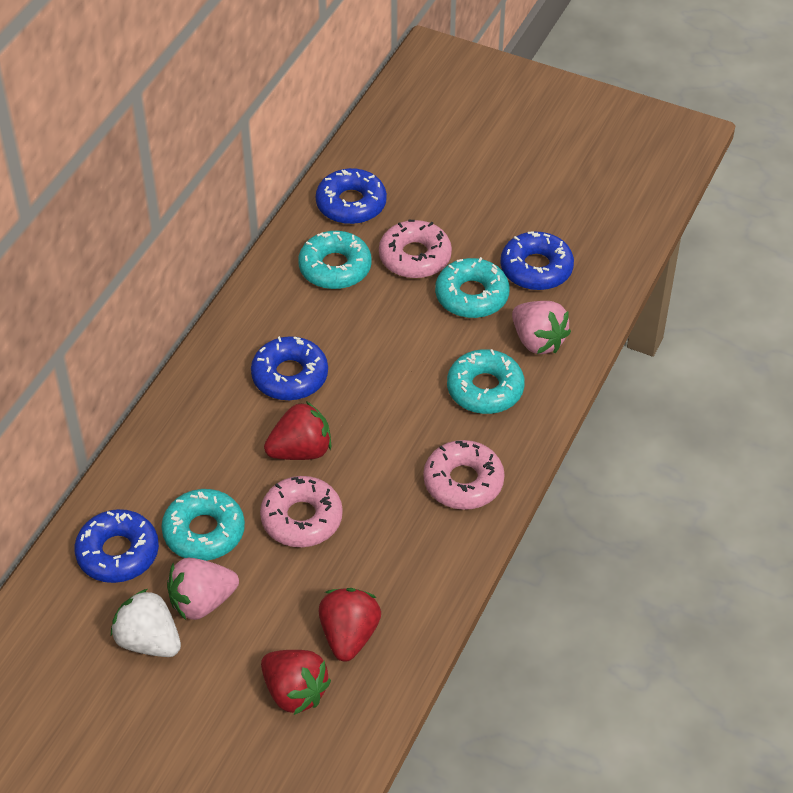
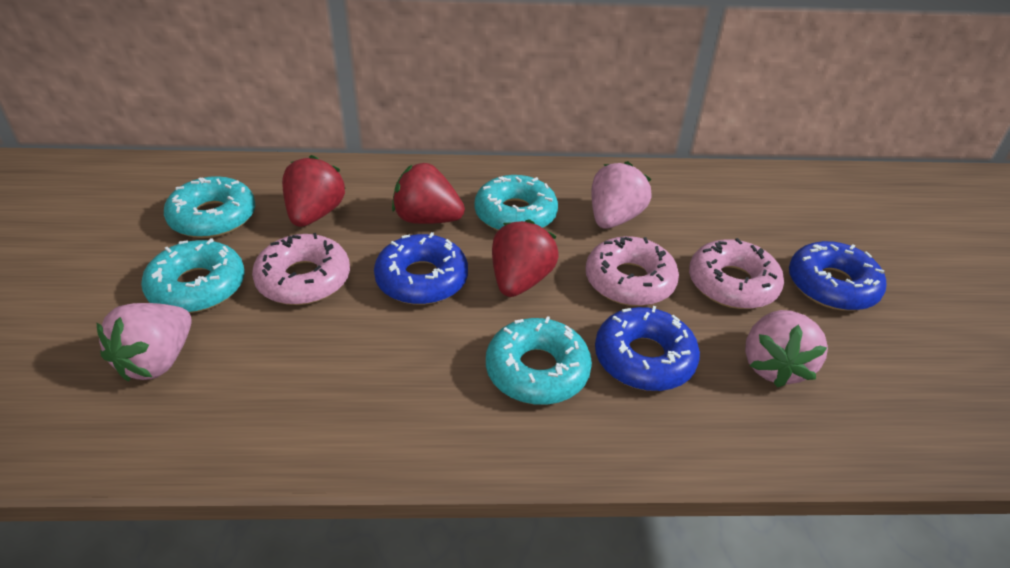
blue donut: [74,509,159,583] [251,336,328,401] [316,168,387,224] [500,231,574,290] = 4 -> [374,232,468,305] [595,306,700,391] [789,241,886,311] = 3
pink strawberry: [167,558,239,620] [512,301,571,354] = 2 -> [97,303,192,382] [591,161,652,229] [745,310,828,388] = 3
white strawberry: [111,589,181,657] = 1 -> none = 0

